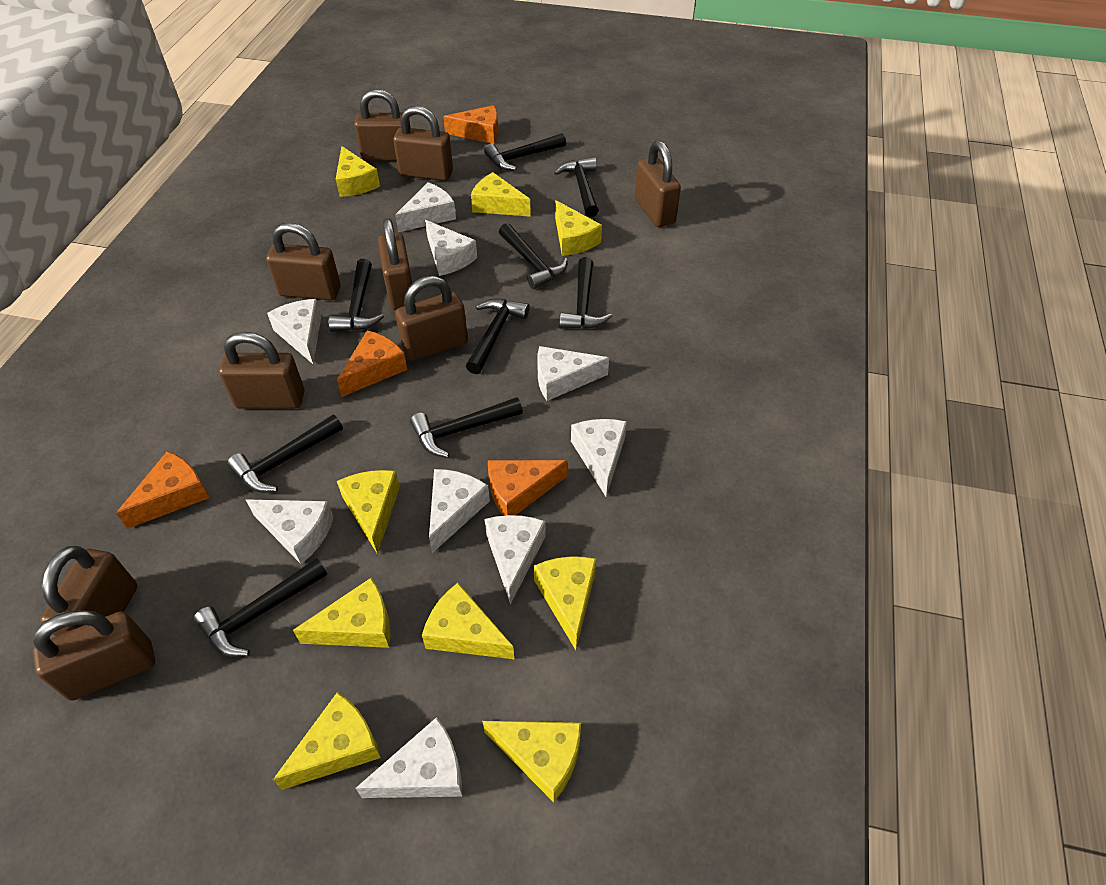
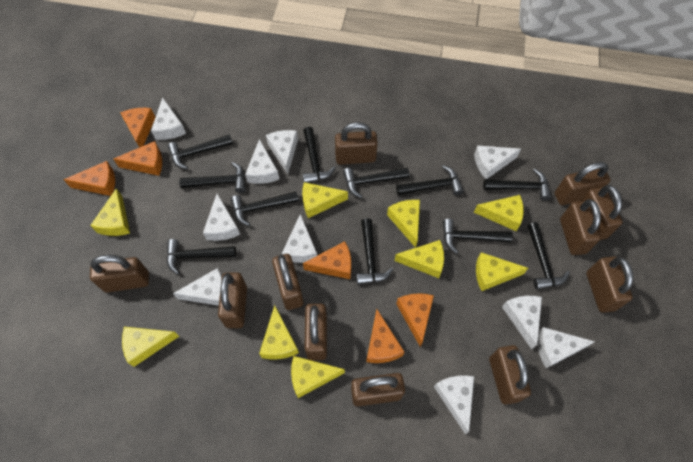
black hammer: [194,558,327,657] [227,415,343,493] [328,259,384,332] [410,397,523,458] [466,299,530,374] [484,133,566,170] [499,223,568,289] [554,157,599,217] [559,257,612,329] = 9 -> [167,239,236,275] [168,134,233,169] [179,162,246,193] [231,191,299,226] [303,127,336,183] [343,168,409,198] [356,218,393,285] [396,165,464,195] [443,219,513,254] [483,168,551,201] [527,222,570,290] = 11
brown padlock: [33,610,155,701] [40,546,137,637] [219,332,304,409] [266,223,341,300] [354,89,411,161] [378,218,412,310] [393,106,453,181] [395,276,468,361] [635,141,681,227] = 9 -> [90,255,149,293] [218,272,247,328] [272,254,304,310] [305,304,327,360] [335,122,378,165] [351,373,405,406] [489,345,531,405] [555,162,610,205] [560,199,601,255] [581,185,623,240] [586,256,633,313] = 11
orange cheese: [116,451,209,529] [337,330,407,397] [443,105,498,144] [488,460,567,516] = 4 -> [64,161,115,196] [113,141,162,176] [120,108,155,148] [303,241,351,279] [366,309,404,363] [396,293,434,347] = 6
white cheese: [246,499,334,564] [267,299,321,364] [355,717,462,798] [395,182,456,232] [425,220,477,276] [429,469,490,553] [484,515,546,605] [537,346,609,401] [571,419,627,496] = 9 -> [151,97,186,140] [173,268,222,306] [203,194,240,241] [245,139,279,184] [266,130,298,174] [282,214,317,263] [434,375,474,434] [474,145,521,179] [502,296,542,349] [537,327,595,368] = 10

